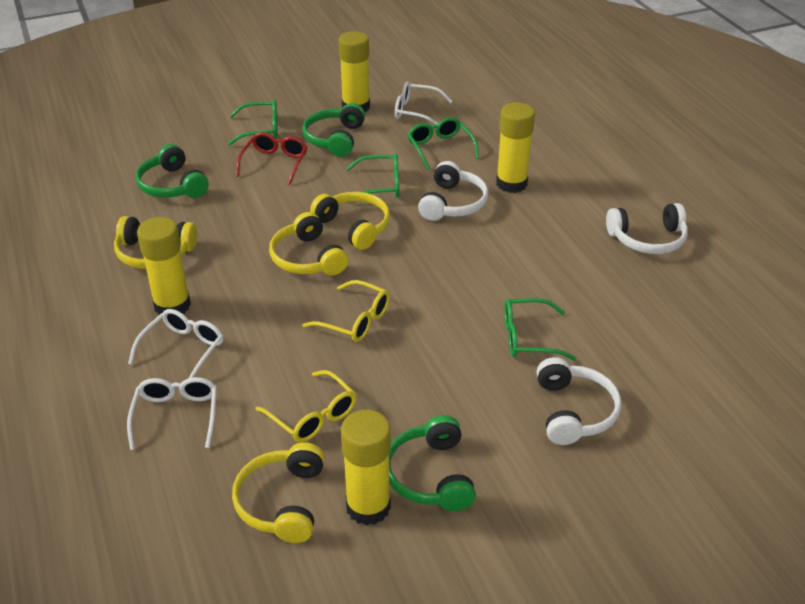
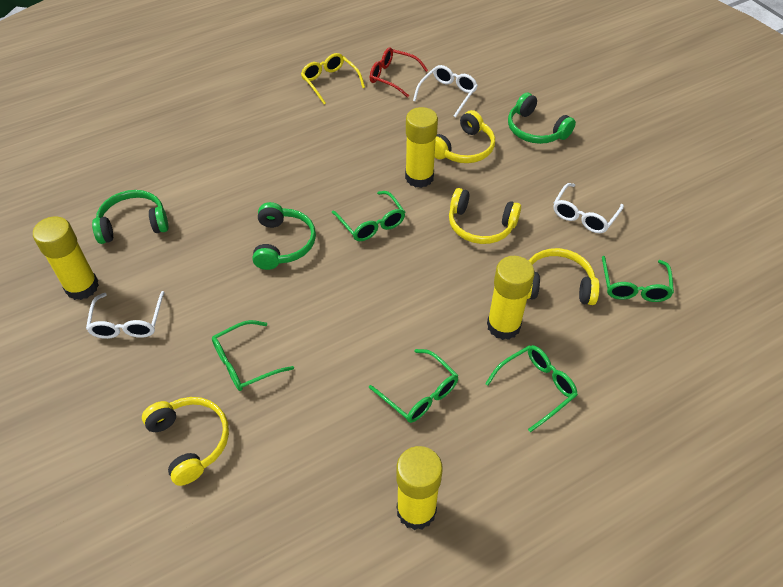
green glasses: [228,99,278,145] [346,153,399,203] [407,117,479,170] [504,298,576,361] = 4 -> [212,320,294,391] [332,191,405,241] [369,349,458,423] [485,345,578,432] [602,256,674,302] = 5
white headphones: [418,161,488,221] [537,357,621,445] [606,203,688,254] = 3 -> none = 0
yellow glasses: [256,370,356,442] [302,280,390,342] = 2 -> [301,53,365,105] = 1

